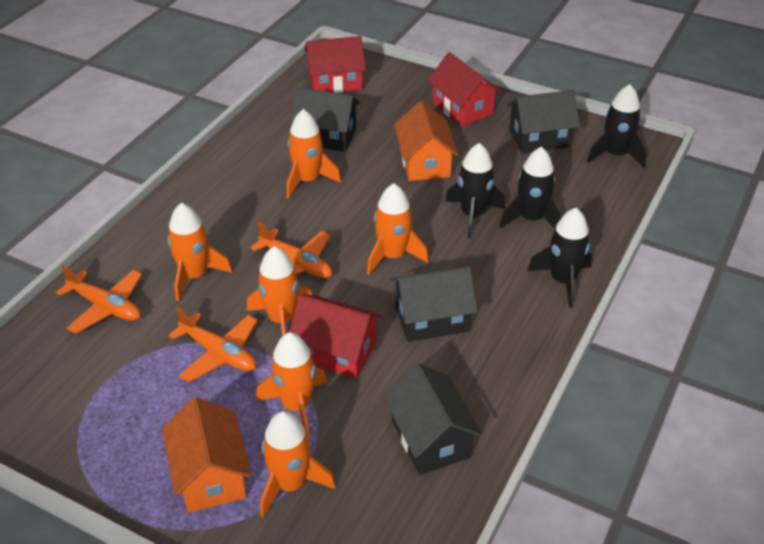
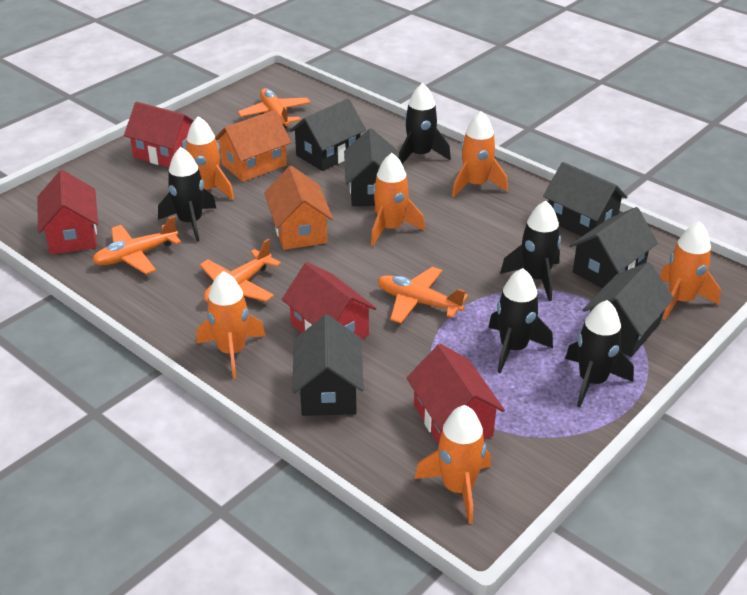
black house: [289,88,360,151] [383,363,483,475] [391,266,477,342] [507,90,580,153] = 4 -> [289,99,366,171] [293,314,364,416] [344,128,398,206] [543,162,628,237] [569,207,658,289] [583,262,674,357] = 6
black rocket: [445,143,505,238] [499,146,562,229] [527,208,592,308] [587,84,646,168] = 4 -> [158,147,217,242] [399,83,451,164] [488,268,553,373] [500,201,561,301] [565,300,634,407] = 5
orange plane: [56,265,142,334] [168,307,258,382] [250,222,332,278] = 3 -> [92,216,181,274] [200,239,281,303] [238,88,311,128] [378,267,468,323] = 4
red house: [289,294,383,379] [304,36,366,93] [427,52,501,127] = 3 -> [37,170,98,254] [124,102,194,167] [282,262,376,339] [407,344,505,445] = 4

